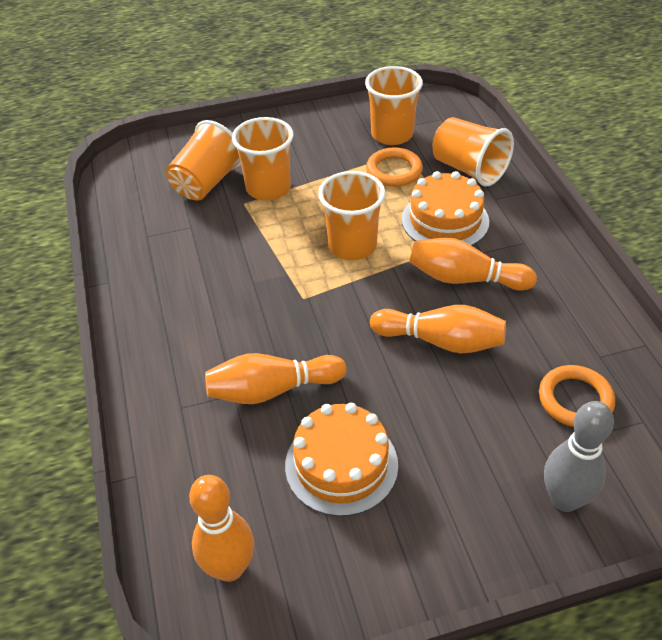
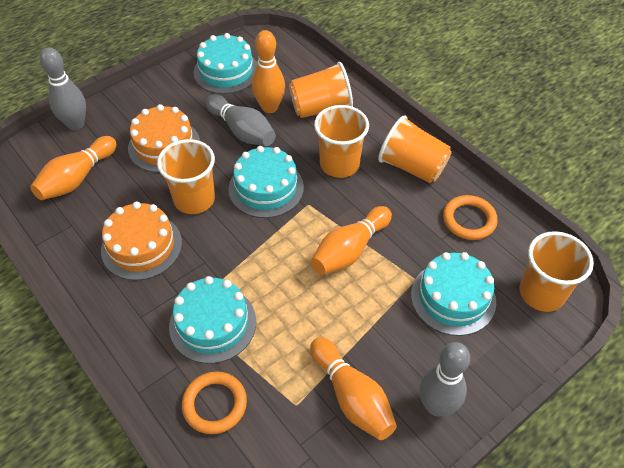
grey bowling pin: [544,401,614,512] = 1 -> [40,47,86,130] [206,94,276,146] [419,342,470,416] = 3
turquoise cake: none = 0 -> [169,276,256,364] [194,33,257,94] [229,146,304,218] [411,252,496,336] = 4

